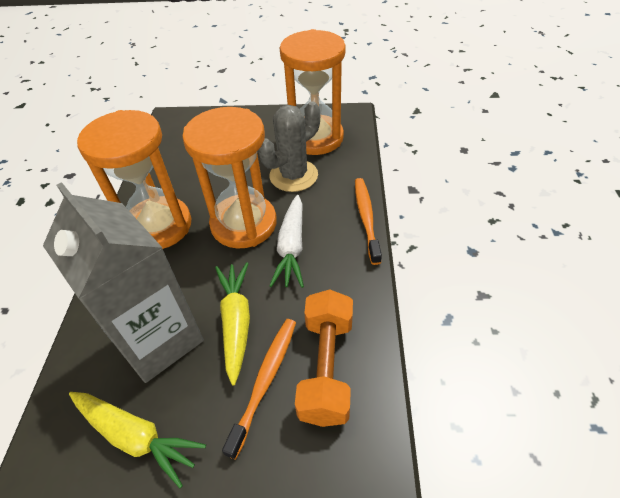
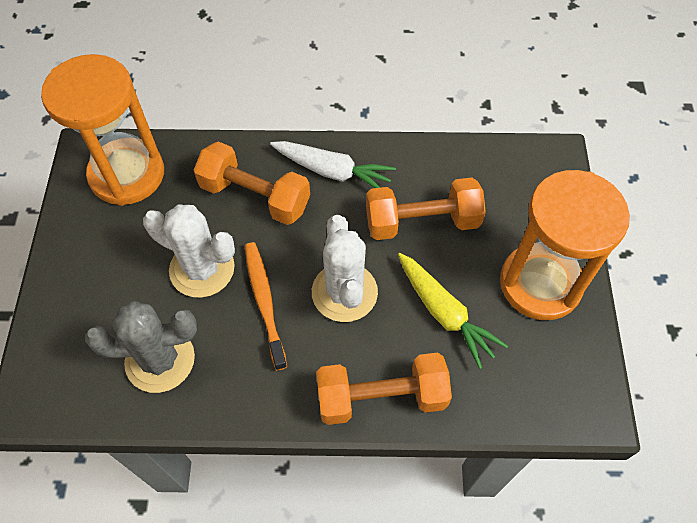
grey carton: [43,182,204,383] = 1 -> none = 0
orange dumbbell: [295,289,353,427] = 1 -> [194,141,310,225] [316,353,452,425] [366,177,486,240] = 3
orange hourglass: [77,110,192,249] [182,107,277,248] [280,29,346,155] = 3 -> [41,54,164,206] [500,170,630,320] = 2
orange toothbrush: [222,319,296,460] [355,178,382,265] = 2 -> [245,242,287,371] = 1
white cactus: none = 0 -> [143,204,235,298] [312,215,378,322] = 2
yellow carrot: [69,392,206,488] [215,262,250,386] = 2 -> [398,253,508,369] = 1

